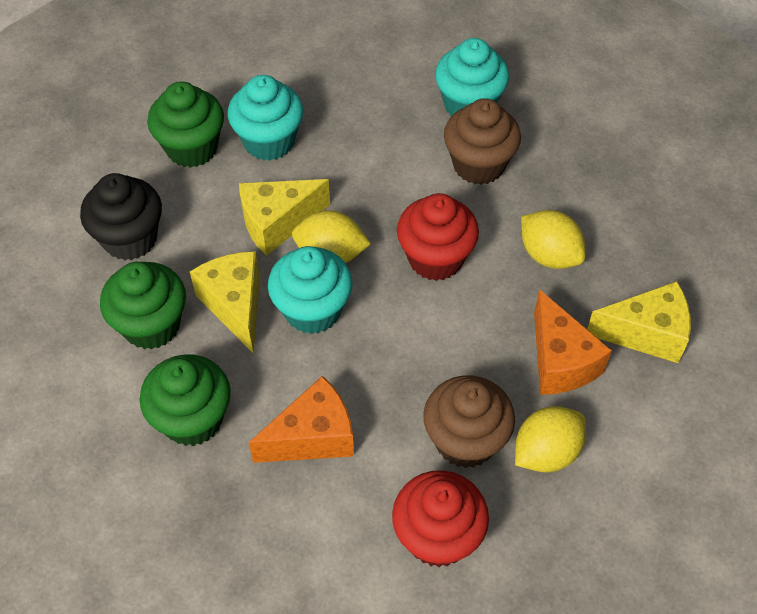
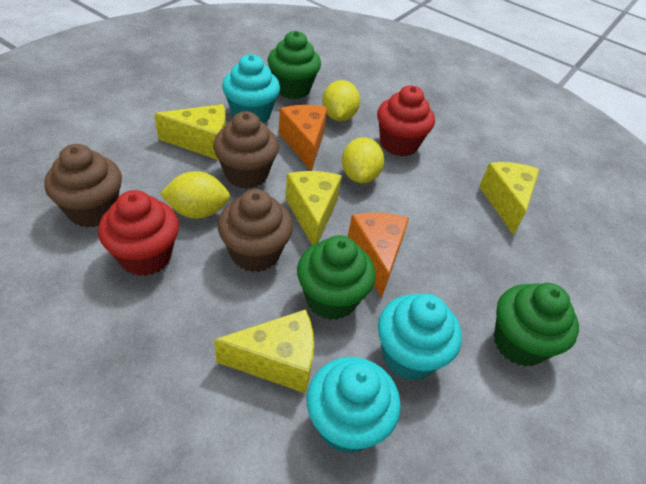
black cupcake: [80,173,162,261] = 1 -> none = 0
brown cupcake: [424,375,515,468] [444,98,521,185] = 2 -> [44,144,122,228] [213,111,279,189] [218,189,293,272] = 3
yellow cheese: [190,251,260,354] [239,179,330,256] [587,281,691,363] = 3 -> [154,104,226,160] [214,309,314,393] [285,171,342,245] [479,162,539,235] = 4

